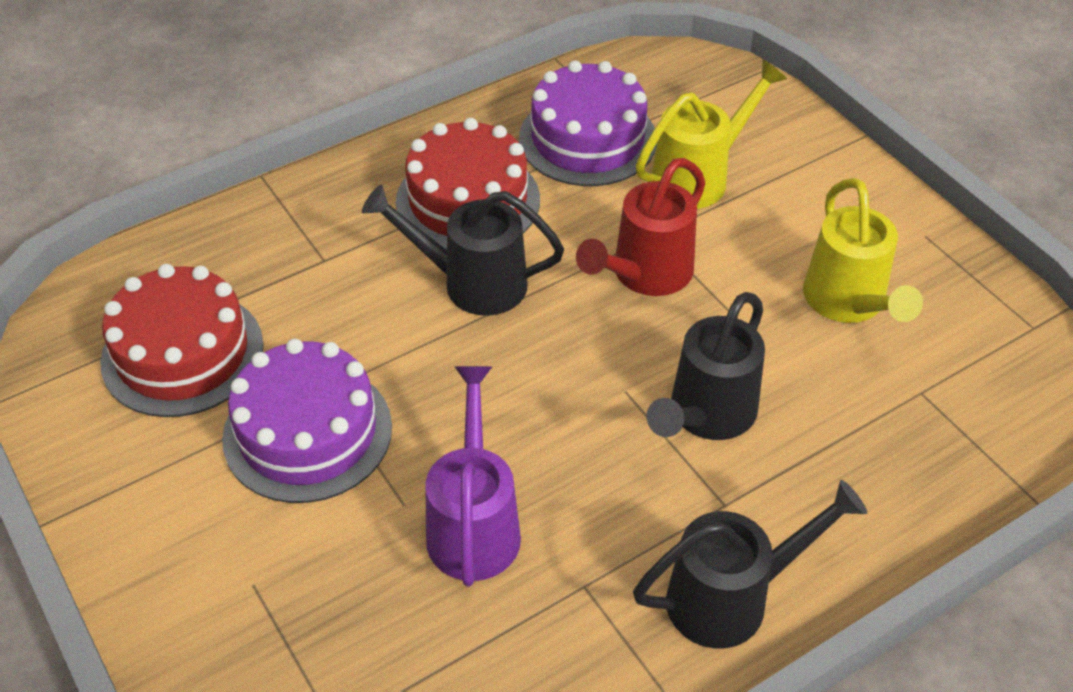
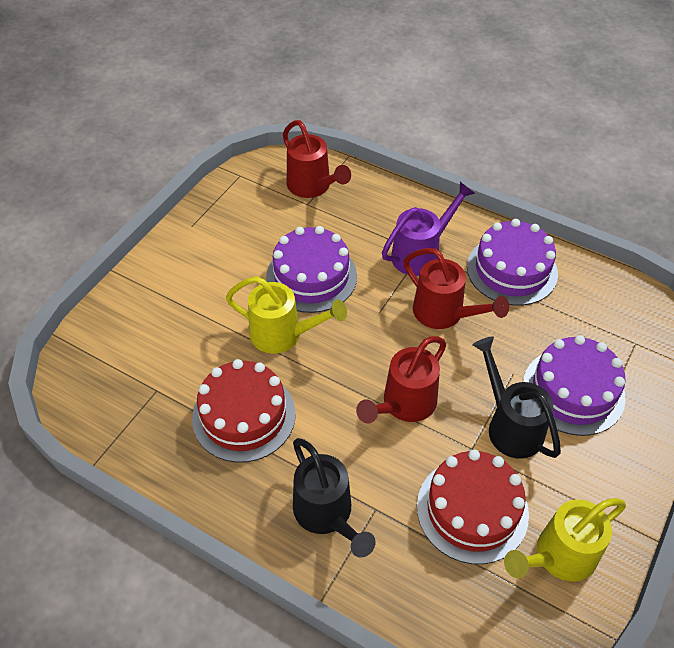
black watering can: [362,185,564,316] [633,480,867,649] [647,292,765,440] = 3 -> [293,438,376,558] [472,336,561,459] = 2
purple cake: [222,338,392,503] [519,60,657,186] = 2 -> [266,226,357,313] [467,219,558,306] [523,335,626,436] = 3
red watering can: [576,158,705,296] = 1 -> [283,120,351,198] [356,336,446,424] [403,248,509,329] = 3

